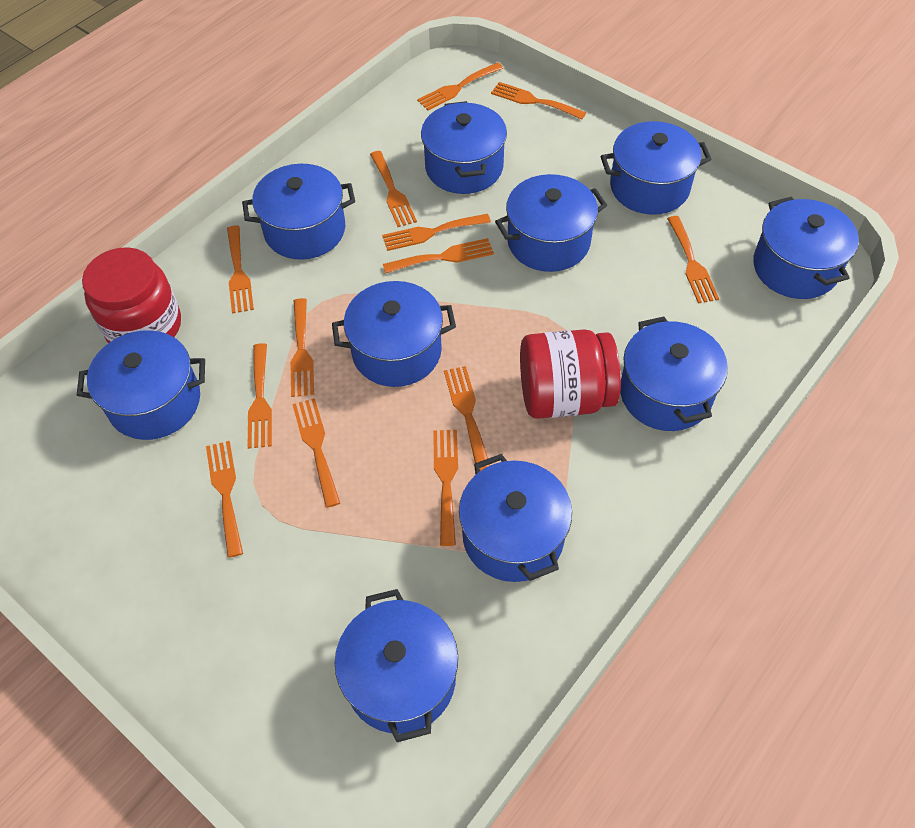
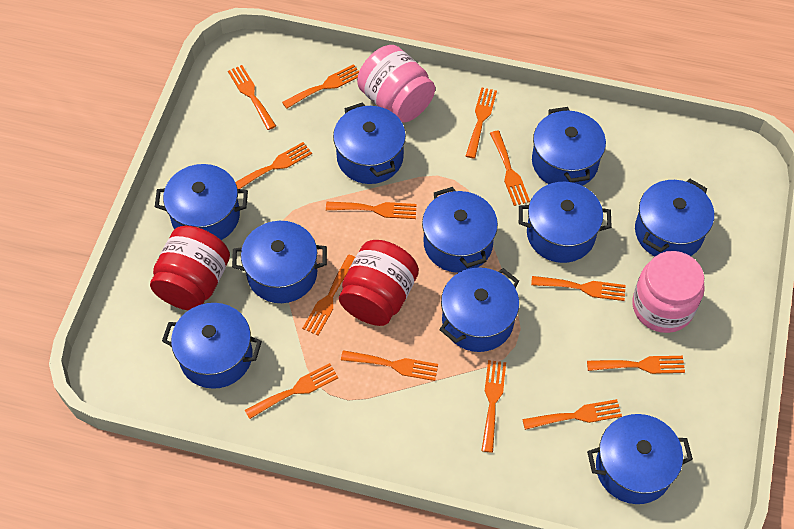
pink jar: none = 0 -> [357,45,435,122] [632,251,705,333] = 2

